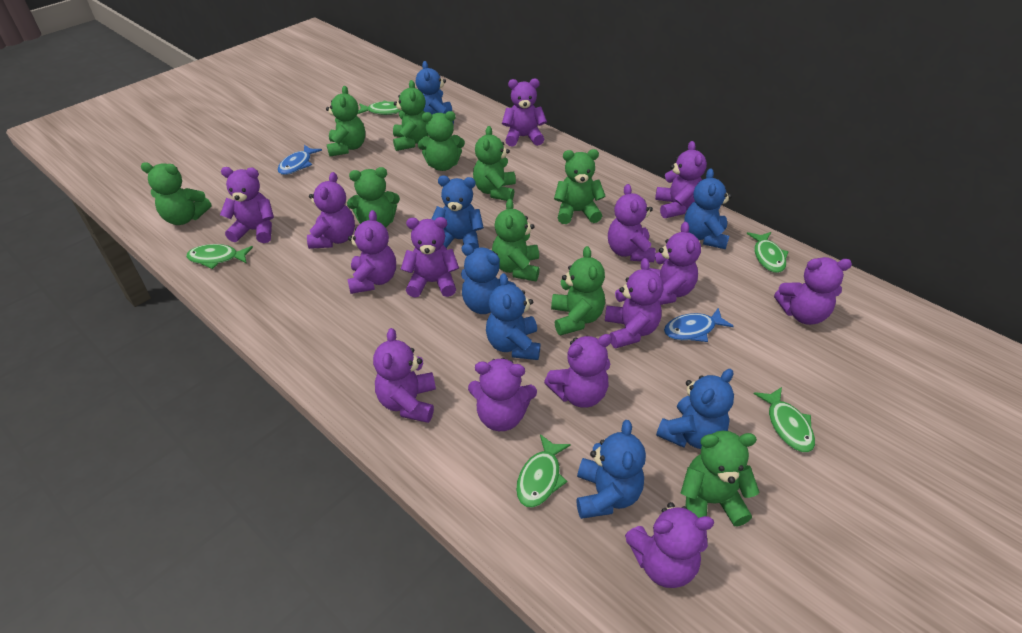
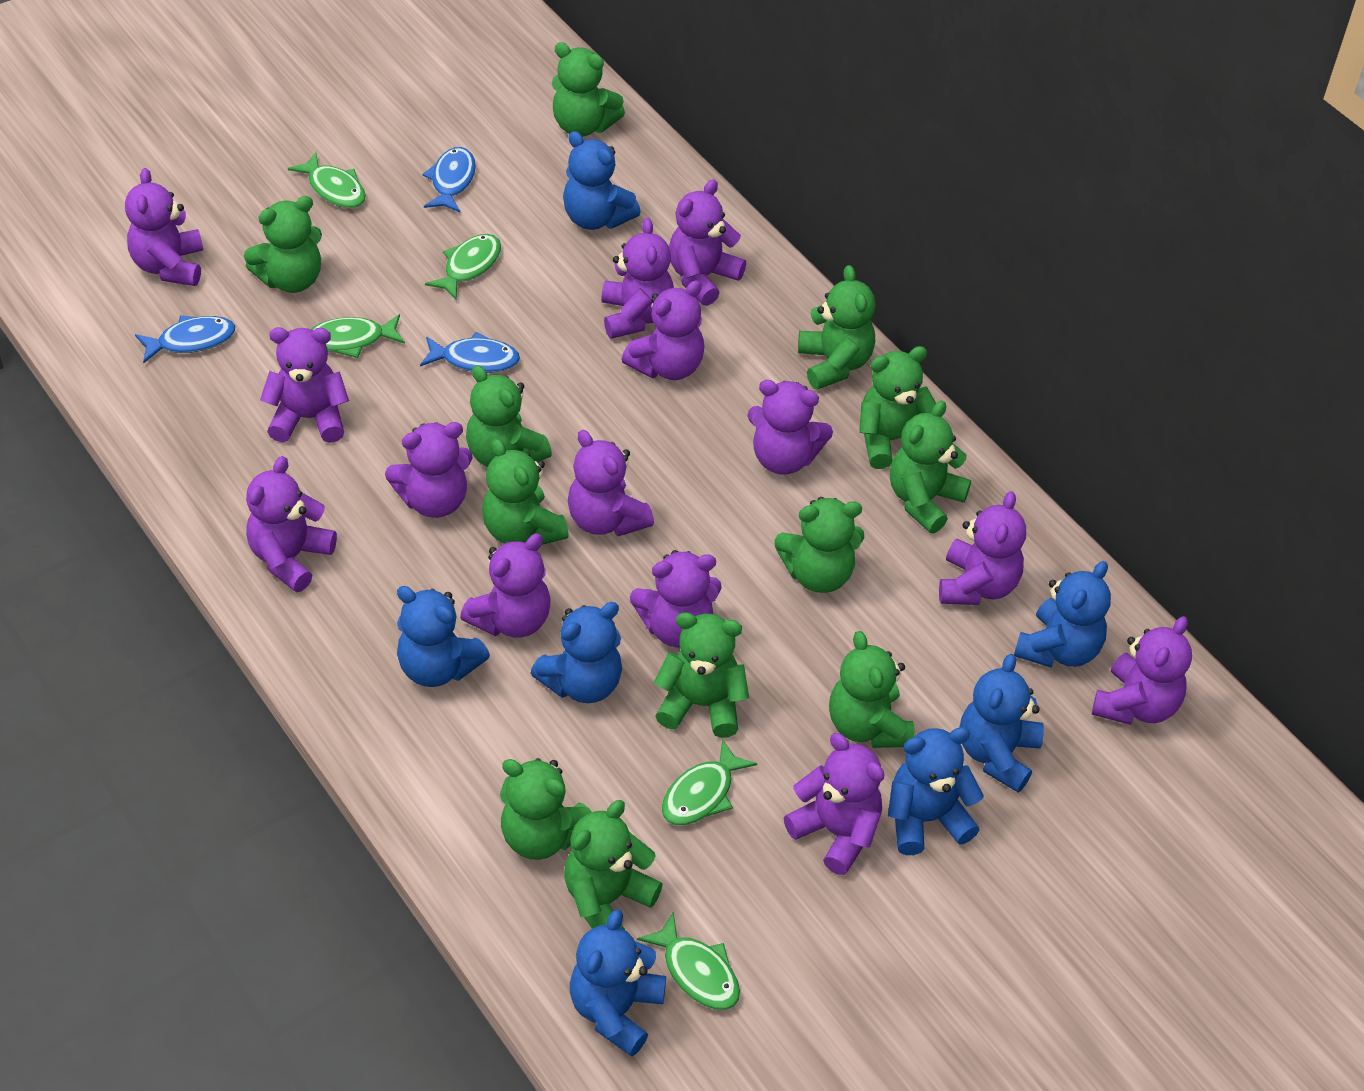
blue fish: [278,145,322,175] [664,308,734,342] = 2 -> [135,315,235,364] [420,332,520,373] [423,147,476,212] = 3
green teddy bear: [141,162,212,225] [326,86,365,157] [347,167,400,228] [393,80,428,151] [418,111,465,171] [473,126,516,201] [492,199,540,281] [551,246,605,336] [554,149,606,224] [681,431,759,527] = 10 -> [244,196,322,293] [466,365,552,467] [482,439,569,545] [500,758,592,860] [552,42,625,137] [564,800,663,930] [653,612,749,738] [774,497,864,593] [798,265,876,389] [829,631,915,748] [859,346,936,469] [890,401,971,533] = 12

